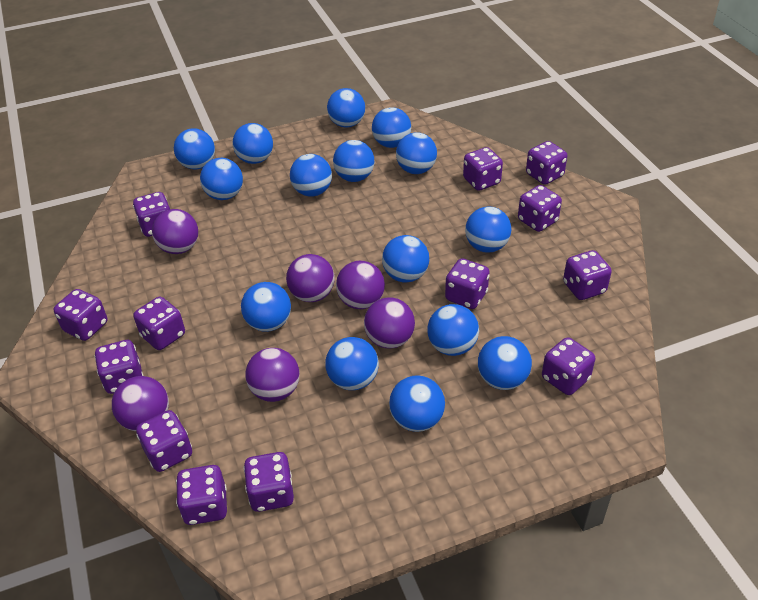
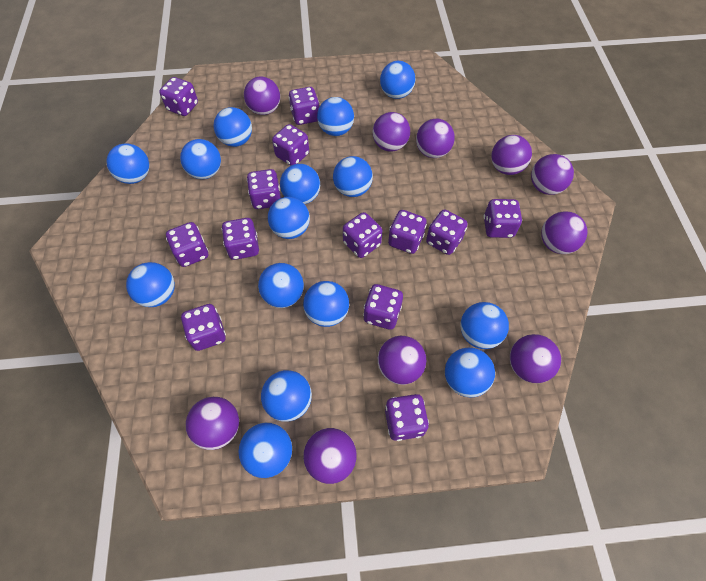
purple ball: [112,376,169,431] [152,209,198,254] [245,348,300,402] [286,254,335,302] [336,261,385,309] [364,297,415,348] = 6 -> [186,397,239,450] [244,77,280,115] [303,428,357,484] [373,112,410,152] [378,336,426,385] [416,119,455,158] [491,135,532,175] [510,334,561,383] [531,154,574,195] [541,211,588,254] = 10

